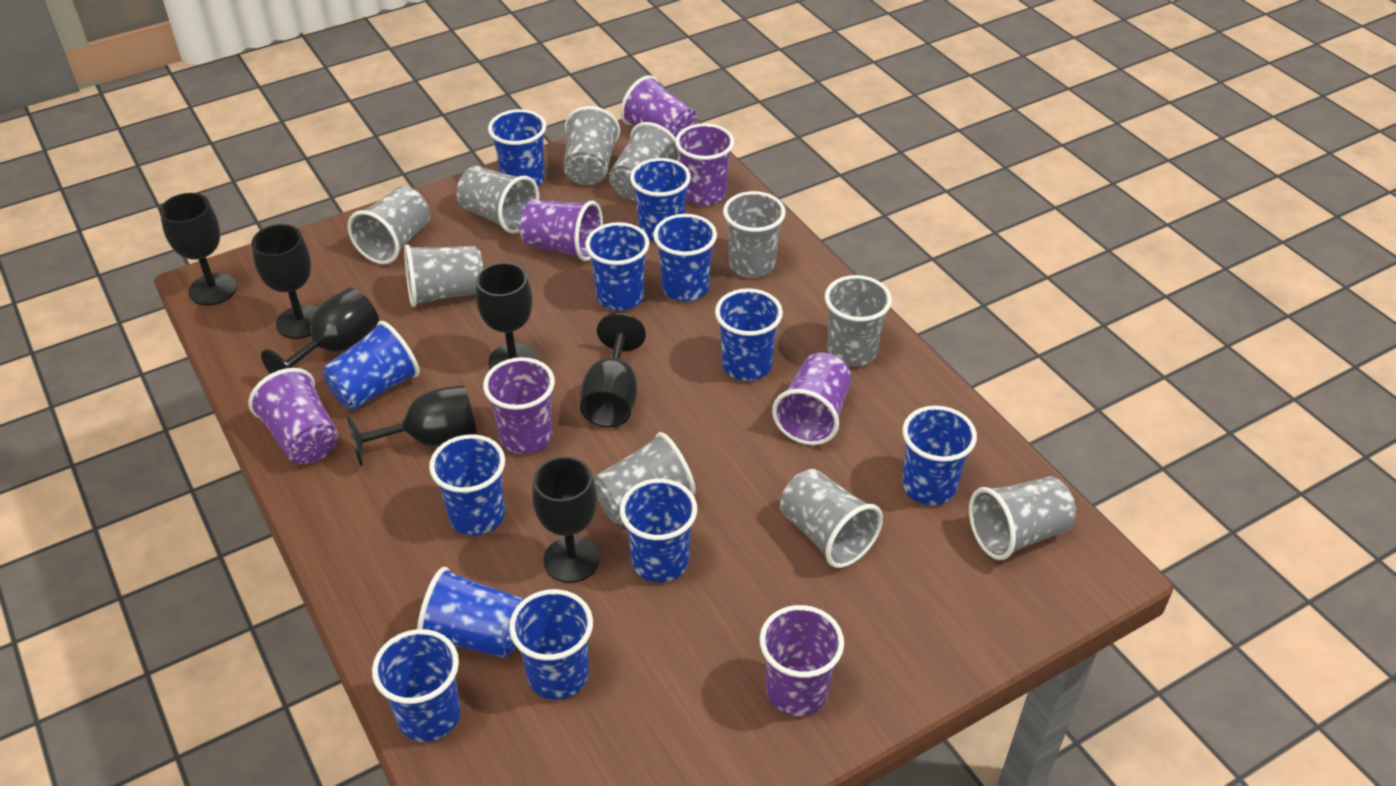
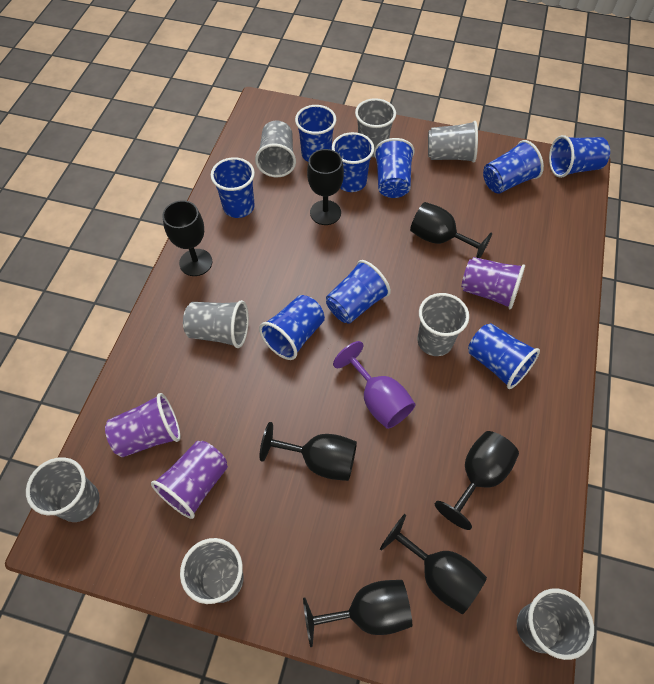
blue cup: [322,321,420,410] [372,629,461,742] [417,567,524,658] [429,434,505,536] [488,109,546,186] [509,589,593,700] [585,222,650,311] [620,479,697,583] [630,158,691,242] [653,214,717,302] [715,288,783,381] [902,406,977,505] = 12 -> [211,157,255,218] [259,295,325,360] [295,105,336,162] [326,260,391,324] [332,132,374,192] [374,138,415,198] [468,323,540,389] [483,140,544,194] [549,135,610,178] = 9
grey cup: [347,186,430,264] [404,244,483,307] [457,166,539,234] [563,106,620,185] [594,432,695,526] [609,122,680,201] [723,191,786,278] [780,469,883,568] [825,275,892,367] [969,476,1076,560] = 10 -> [26,457,99,522] [180,538,244,604] [183,300,249,348] [255,121,296,177] [355,98,396,157] [417,293,469,356] [428,121,478,163] [517,588,594,660] = 8
purple cup: [248,368,339,464] [483,357,555,454] [519,199,603,261] [620,75,697,138] [675,123,734,206] [759,605,844,716] [772,353,852,445] = 7 -> [105,393,180,457] [151,441,228,519] [461,257,525,309] = 3
purple goblet: none = 0 -> [333,341,415,429] = 1

